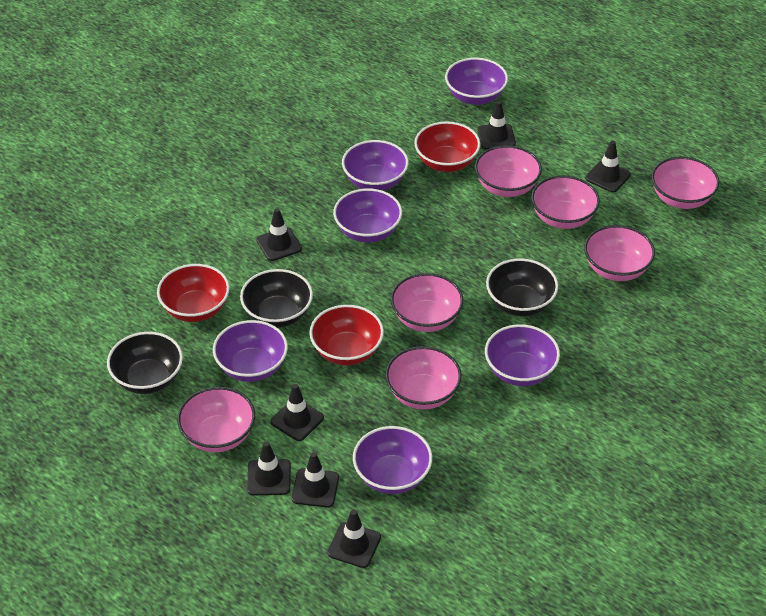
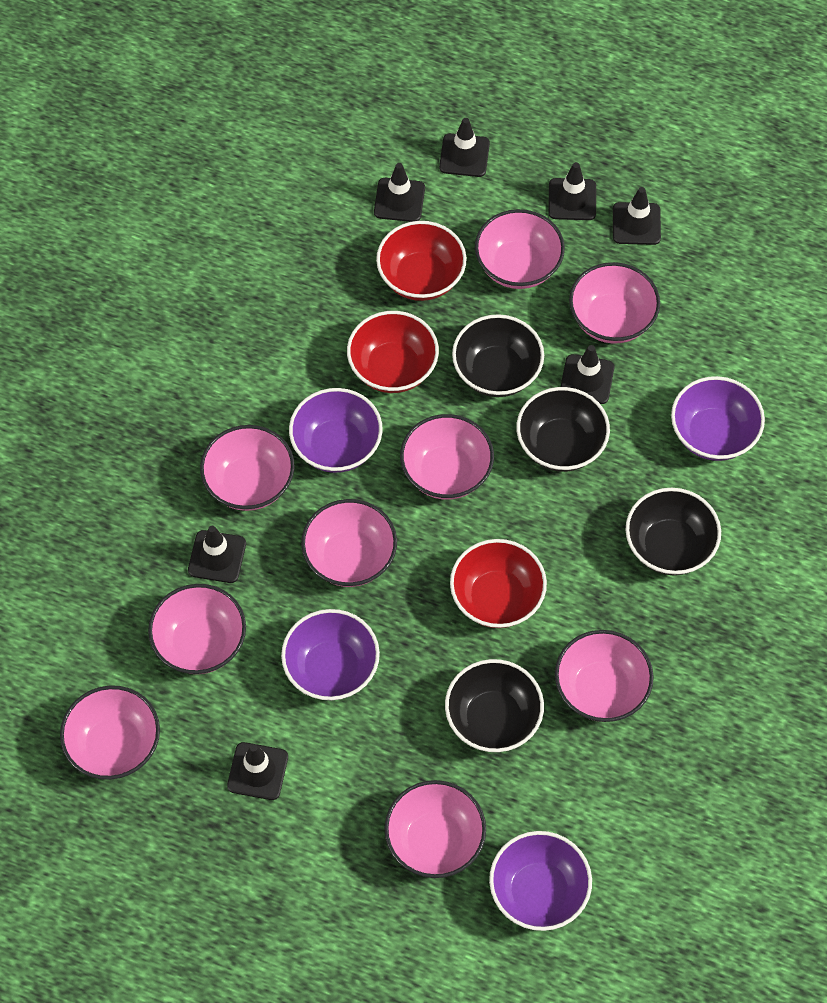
black bowl: [107,332,183,394] [240,269,313,328] [486,259,558,316] = 3 -> [445,659,544,752] [452,314,544,397] [516,387,610,472] [626,488,721,575] = 4
pink bowl: [177,387,255,452] [385,346,462,410] [391,273,464,332] [475,145,542,197] [531,175,600,229] [584,225,655,281] [651,157,720,209] = 7 -> [60,685,160,780] [148,584,246,674] [200,425,295,511] [301,499,397,587] [384,780,486,878] [400,414,494,500] [475,209,565,289] [555,630,654,722] [569,262,660,344] = 9
purple bowl: [213,320,288,382] [333,188,402,242] [342,140,408,191] [353,426,432,494] [445,58,508,105] [485,324,560,386] = 6 -> [281,609,380,701] [289,388,383,473] [489,831,592,931] [671,376,765,461] = 4

